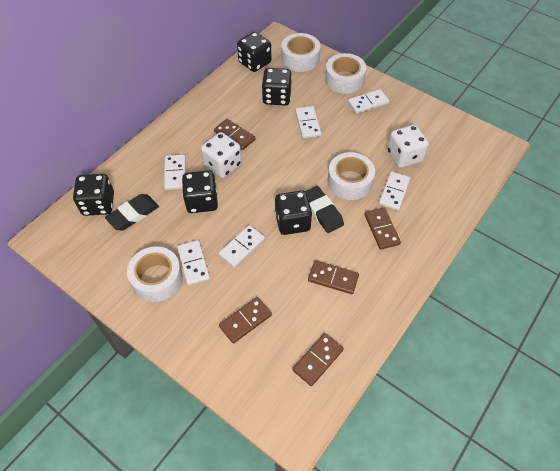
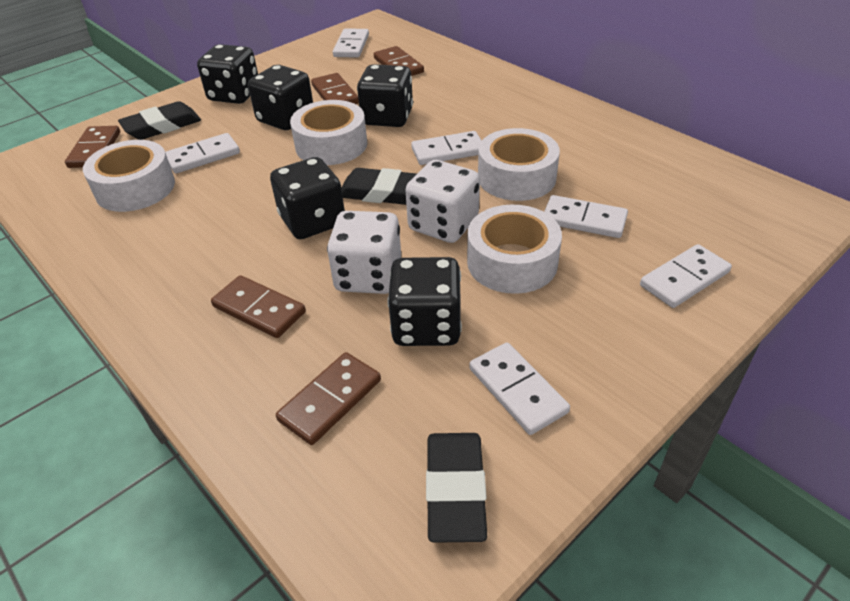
black eraser: [105,194,159,230] [305,186,344,233] = 2 -> [118,101,201,140] [341,168,417,205] [426,433,487,543] = 3

